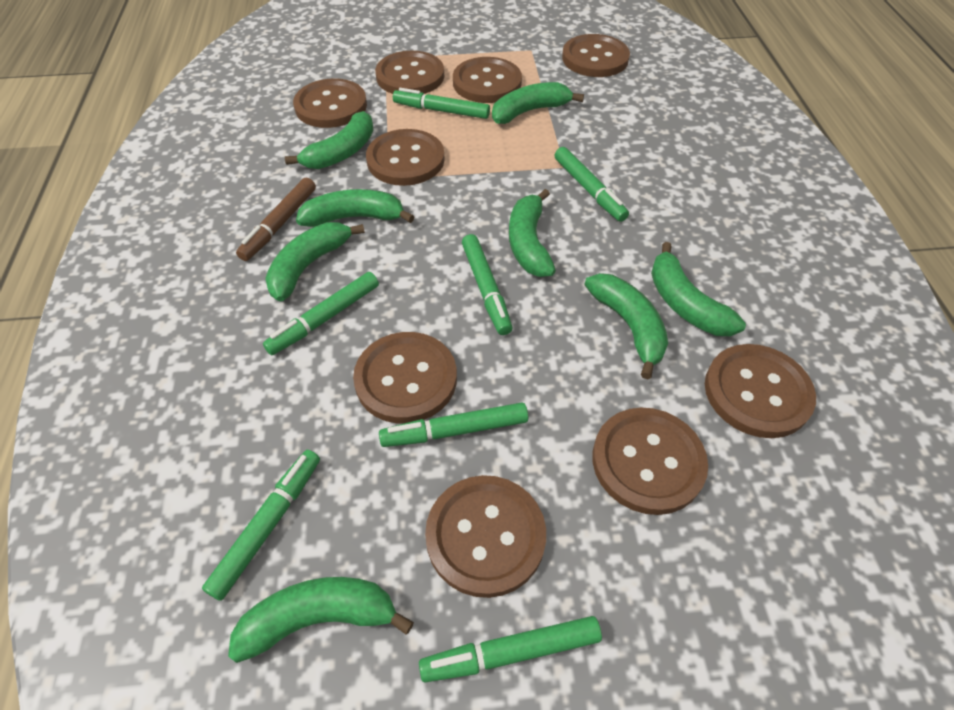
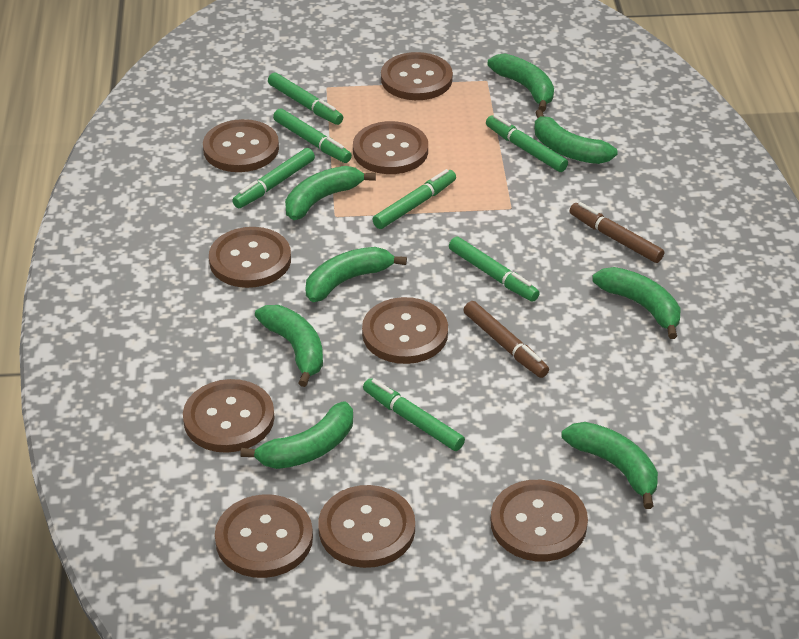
brown marker: [236,178,316,261] = 1 -> [464,301,549,378] [570,202,664,263] = 2

